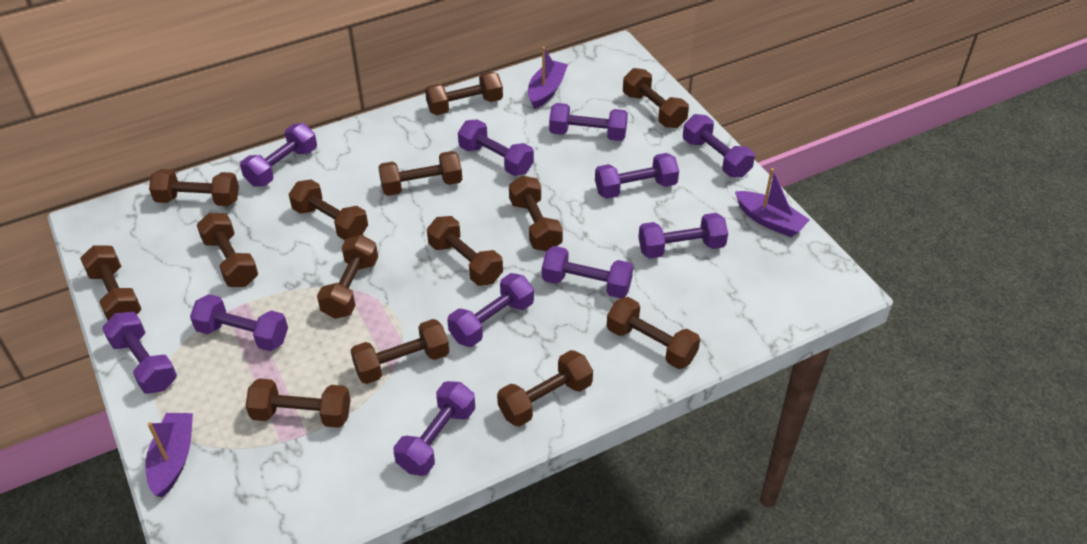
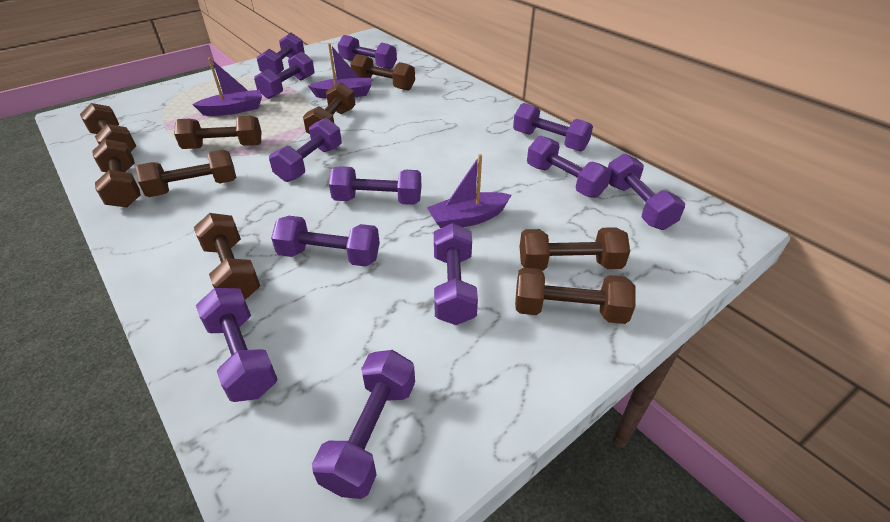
brown dumbbell: [80,245,141,320] [149,169,239,206] [197,213,258,287] [246,378,351,428] [289,180,368,240] [317,235,378,319] [350,319,449,384] [378,151,462,196] [425,71,503,115] [427,216,503,286] [497,350,593,427] [509,176,563,251] [607,297,700,369] [623,68,689,128] = 14 -> [80,103,136,152] [92,139,141,207] [136,150,236,197] [174,116,261,149] [194,213,260,300] [303,82,355,134] [351,54,415,91] [515,267,636,324] [520,227,630,271] = 9
purple dumbbell: [102,312,177,394] [190,294,288,351] [240,123,317,186] [394,381,475,476] [447,273,534,347] [458,119,534,176] [542,246,633,298] [549,103,628,141] [595,153,679,199] [638,213,728,259] [683,114,755,177] = 11 -> [196,288,277,402] [254,51,315,99] [256,33,304,74] [269,118,342,182] [271,216,380,267] [312,350,415,499] [329,166,421,205] [338,35,397,70] [434,223,478,325] [513,103,593,151] [527,136,612,198] [608,153,685,230] = 12

